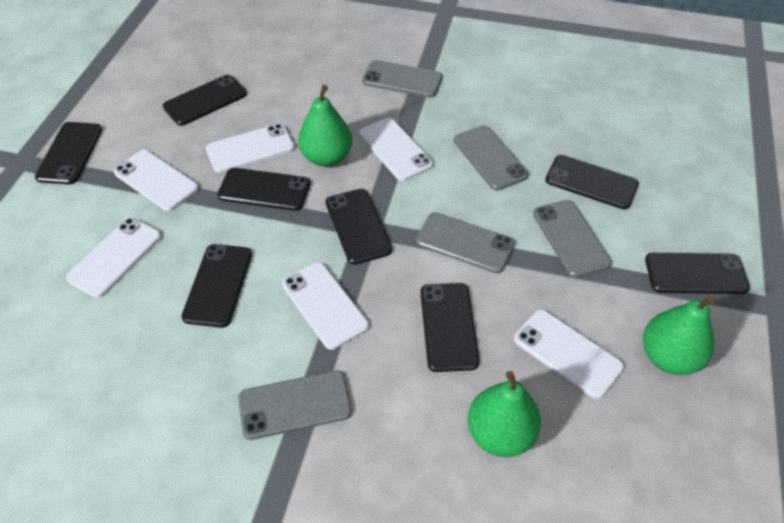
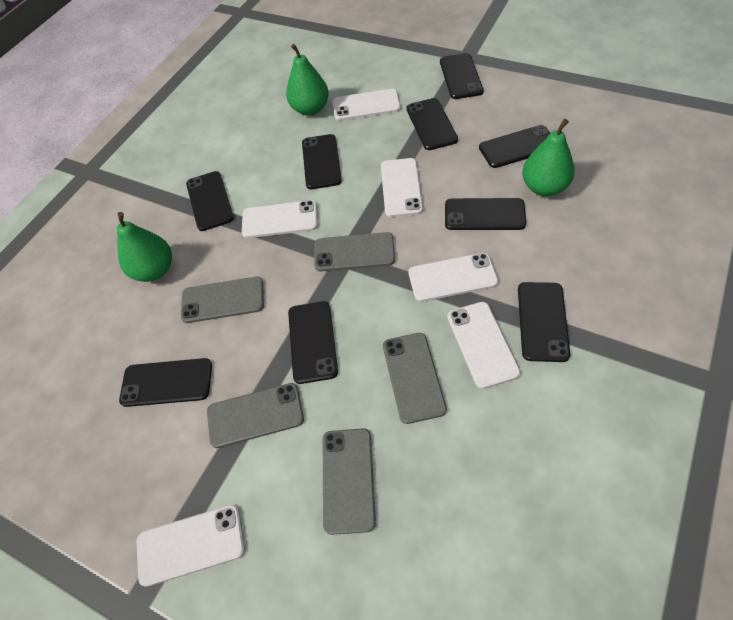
black phone: [35,122,102,184] [163,75,247,126] [181,244,252,328] [217,168,311,211] [326,189,392,265] [420,283,479,372] [545,155,639,209] [645,253,750,294] = 8 -> [119,358,212,407] [186,171,234,231] [288,301,338,384] [302,134,342,189] [406,98,458,150] [440,53,484,99] [445,198,526,230] [479,125,550,168] [518,282,570,362] = 9

